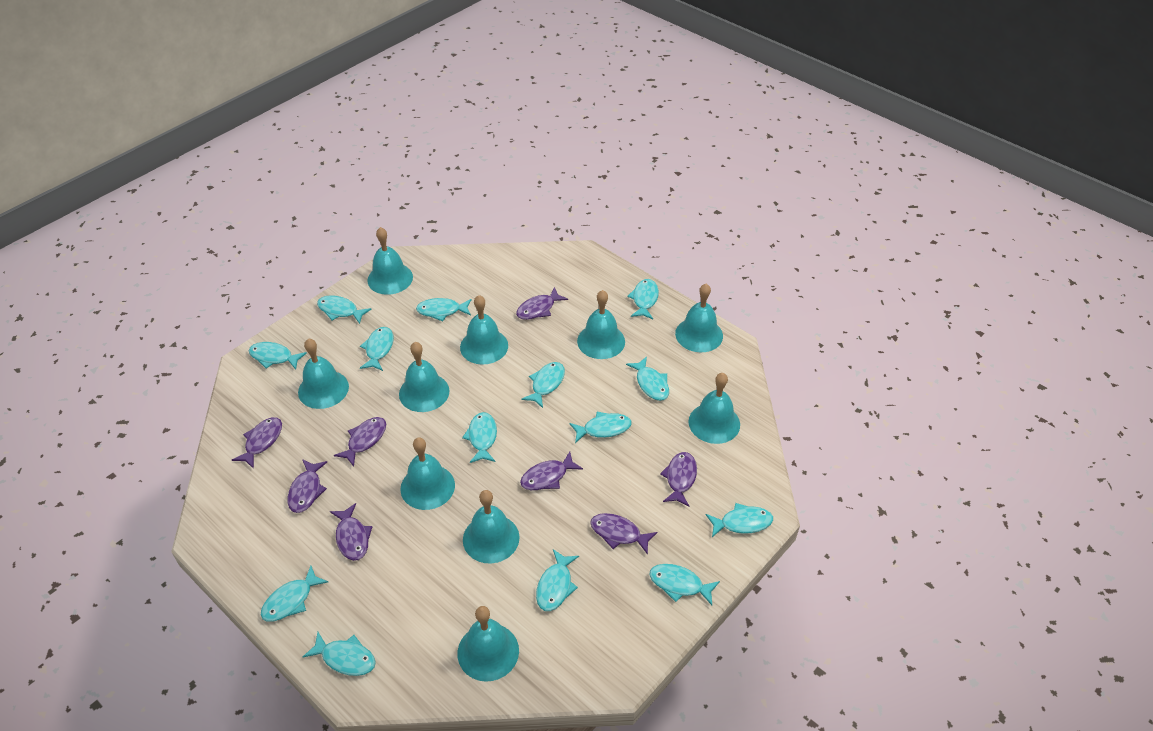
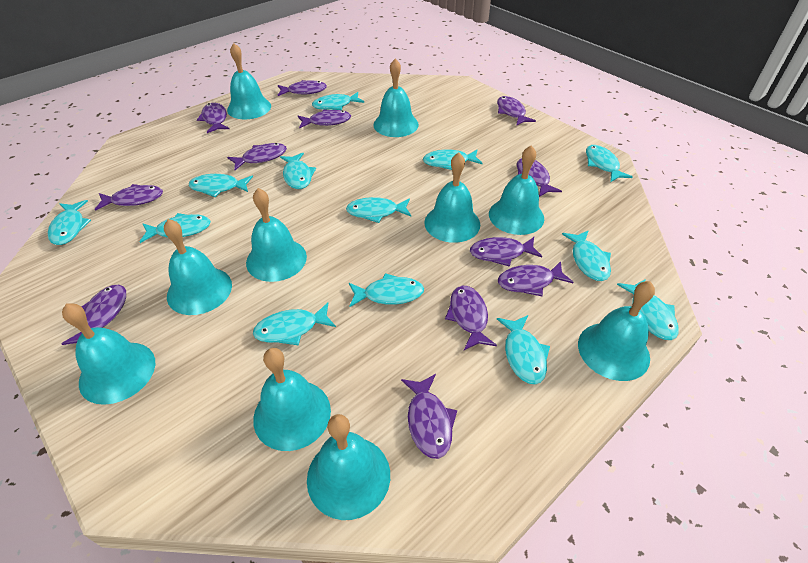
purple fish: [232,417,282,469] [287,459,327,513] [330,503,372,561] [334,417,386,467] [516,287,568,320] [520,451,583,490] [590,513,658,555] [660,452,697,507] = 8 -> [62,285,126,345] [94,184,163,211] [197,103,229,133] [227,143,287,170] [278,80,327,96] [298,109,351,128] [401,374,457,459] [445,286,497,350] [470,237,542,267] [497,96,536,126] [498,261,573,296] [517,158,562,197] = 12
turquoise fish: [249,342,307,370] [261,566,328,622] [303,632,376,676] [317,295,372,324] [360,327,394,371] [416,298,472,321] [462,412,497,463] [522,362,565,408] [536,549,579,611] [569,412,631,443] [626,356,669,401] [627,279,659,319] [650,564,720,605] [706,503,773,537] = 14 -> [48,200,91,245] [140,213,211,243] [189,174,253,197] [253,302,336,346] [280,153,316,189] [312,92,364,110] [346,197,411,223] [349,273,424,307] [423,149,483,170] [497,315,550,384] [562,230,611,281] [586,145,632,182] [617,279,679,340] = 13

